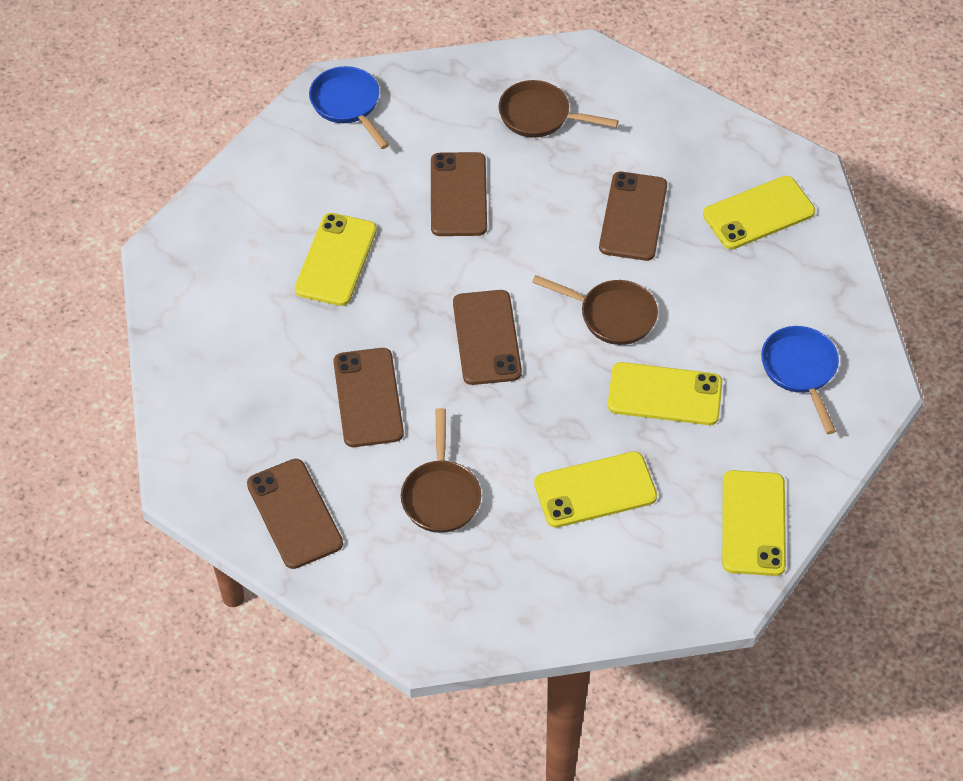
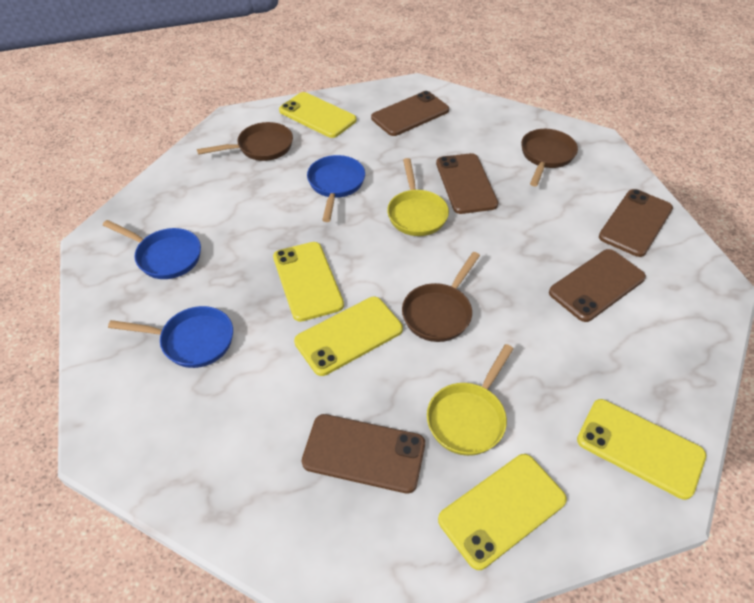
blue pan: [309,66,389,149] [761,326,839,434] = 2 -> [103,220,201,279] [108,306,233,368] [307,155,365,222] = 3
yellow pan: none = 0 -> [387,158,449,236] [427,344,513,456] = 2

